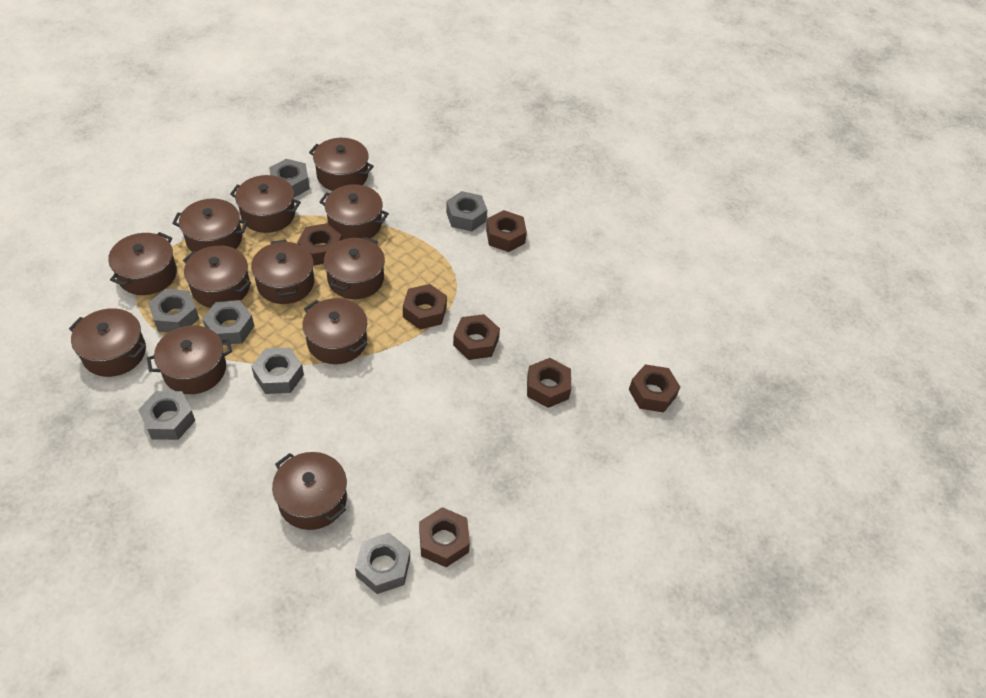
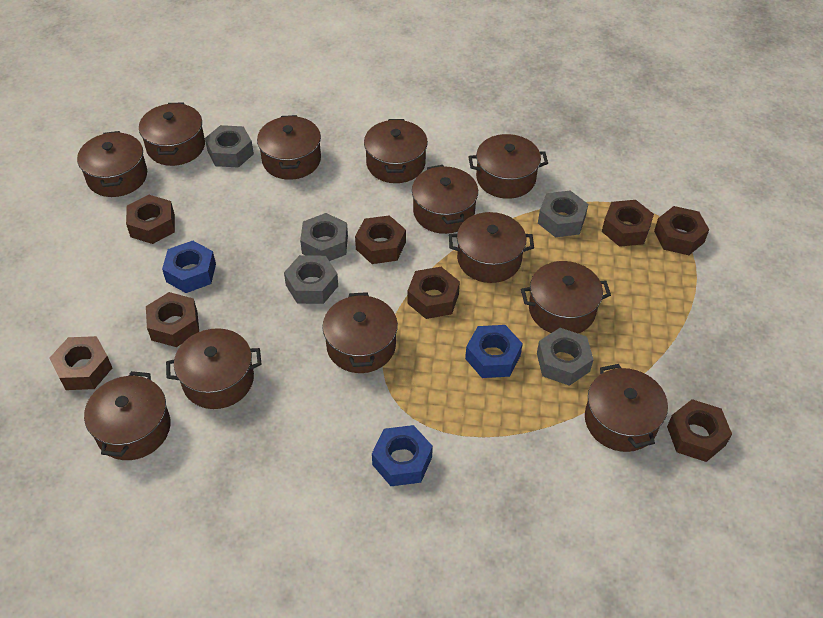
blue nut: none = 0 -> [162,241,216,293] [372,425,433,486] [465,325,523,378] = 3
brown nut: [297,223,342,266] [403,284,447,329] [419,507,470,567] [453,314,500,360] [486,210,527,252] [527,358,571,408] [629,364,680,413] = 7 -> [49,336,112,390] [126,195,175,244] [146,292,199,347] [355,215,406,264] [407,267,460,319] [602,200,654,247] [654,206,709,255] [667,399,732,462] = 8
grey nut: [138,391,195,440] [148,289,199,333] [203,300,254,345] [251,347,304,394] [269,159,310,197] [355,533,410,594] [446,191,487,232] = 7 -> [205,125,254,168] [284,255,338,304] [300,213,348,261] [537,328,594,386] [538,191,588,237] = 5

